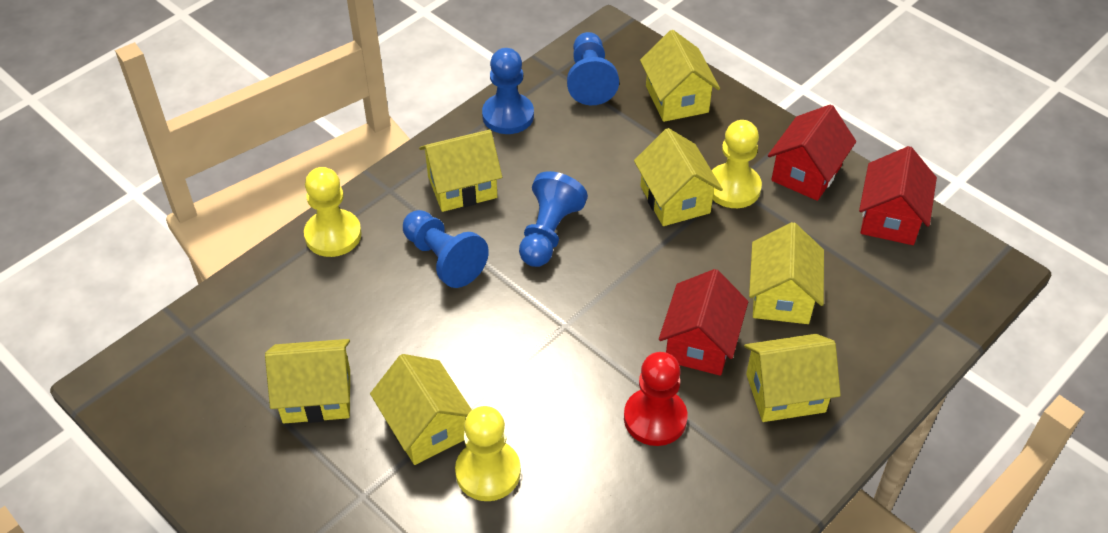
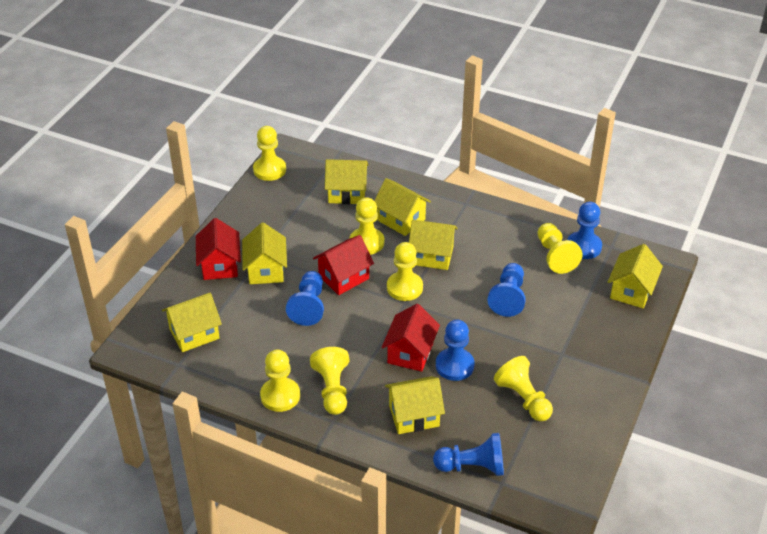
blue pawn: [403,210,489,288] [482,48,534,134] [519,171,588,267] [567,32,619,105] = 4 -> [286,271,324,326] [433,433,504,476] [436,319,475,381] [488,263,526,317] [567,202,602,259] = 5
red pawn: [624,352,688,446] = 1 -> none = 0
yellow pawn: [304,167,362,257] [455,406,521,501] [712,120,762,208] = 3 -> [253,126,286,181] [260,350,300,412] [310,347,349,415] [349,197,384,255] [387,242,423,301] [494,356,553,421] [538,223,582,274] = 7

